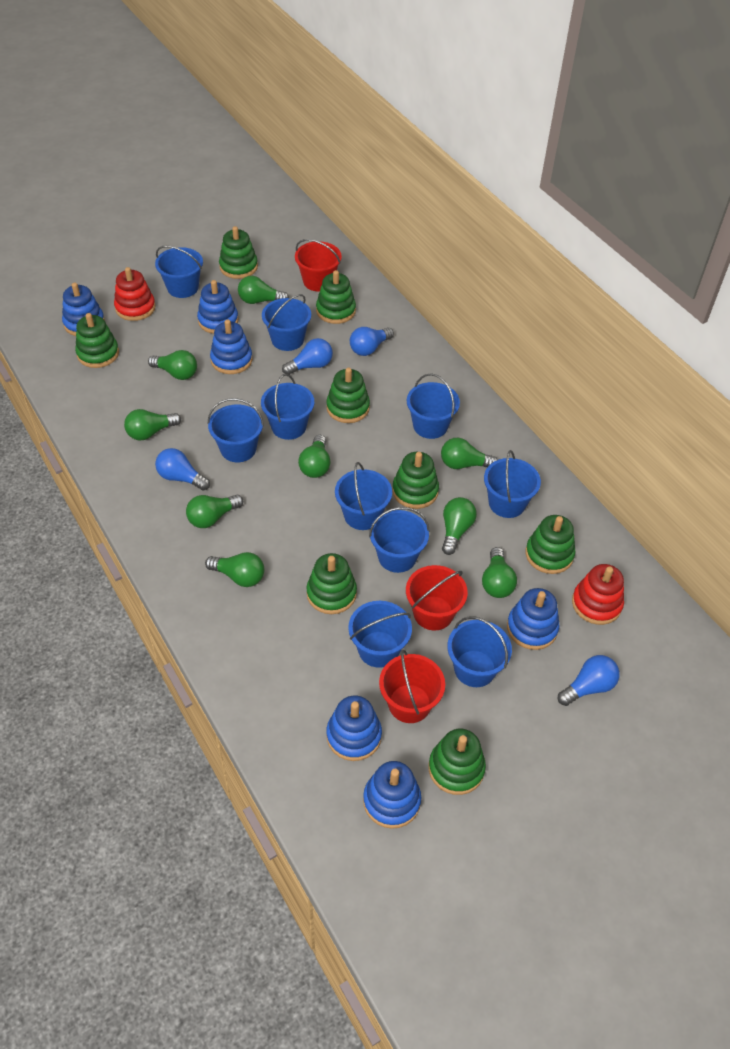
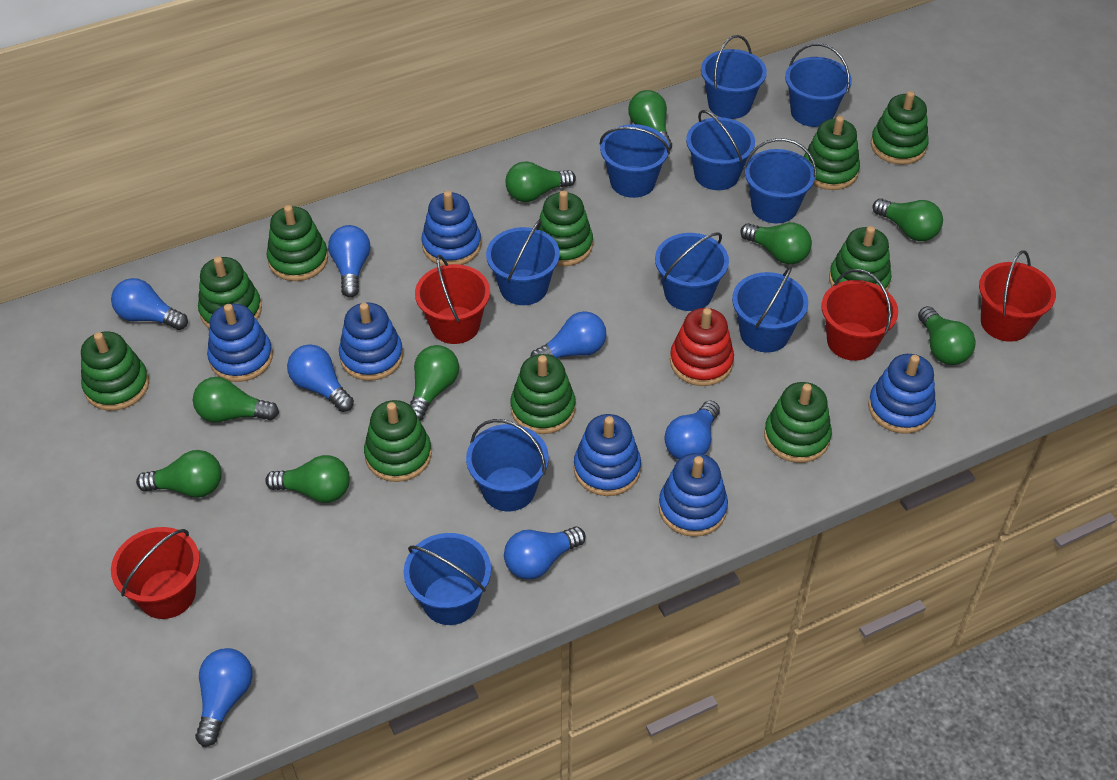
blue light bulb: [155,448,210,491] [282,338,333,375] [350,327,394,356] [558,655,620,706] = 4 -> [111,278,188,330] [195,648,253,747] [287,344,354,412] [328,225,370,298] [504,526,585,579] [530,311,606,358] [664,401,720,460] = 7
green stacking toy: [75,313,119,368] [219,226,258,279] [306,553,357,614] [316,270,356,324] [326,368,370,423] [392,452,439,509] [428,729,486,795] [526,515,575,574] = 8 -> [81,332,149,411] [198,256,262,329] [267,205,328,281] [364,400,432,482] [510,354,576,434] [539,190,593,266] [764,382,832,463] [804,116,860,190] [829,226,892,291] [871,91,929,165] = 10
red bucket: [295,239,342,291] [379,650,445,723] [406,565,468,630] = 3 -> [111,527,200,619] [415,255,490,344] [821,269,898,361] [979,250,1056,342] = 4
red stacking toy: [114,267,156,321] [572,564,624,625] = 2 -> [670,308,734,386] = 1

